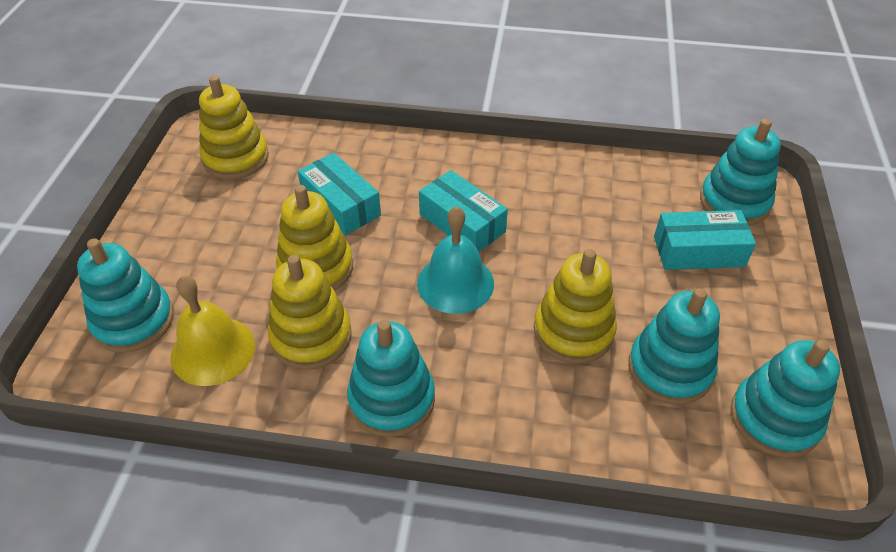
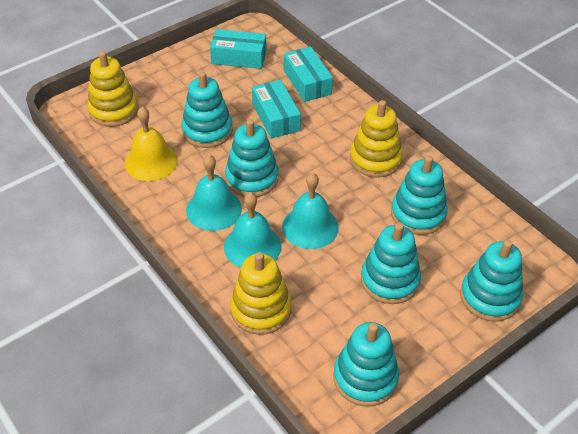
turquoise bell: [417,206,494,314] = 1 -> [186,155,242,231] [224,192,281,268] [282,173,339,249] = 3
turquoise stacking toy: [77,238,174,353] [347,320,435,437] [628,288,720,405] [700,119,781,226] [730,340,840,458] = 5 -> [181,72,233,148] [225,119,279,197] [333,322,399,407] [361,223,421,304] [391,156,448,235] [460,240,523,322] = 6
yellow stacking toy: [199,76,269,179] [268,255,352,370] [276,185,353,291] [534,249,617,364] = 4 -> [87,51,139,127] [230,252,291,335] [350,100,403,178] = 3

